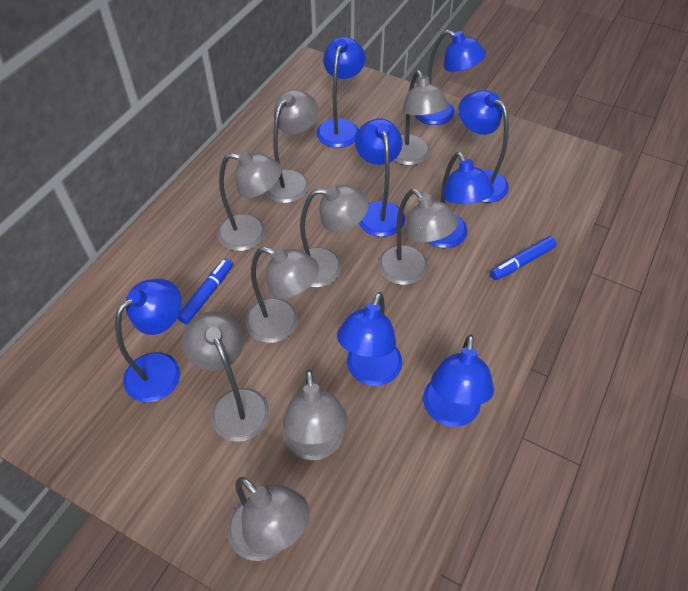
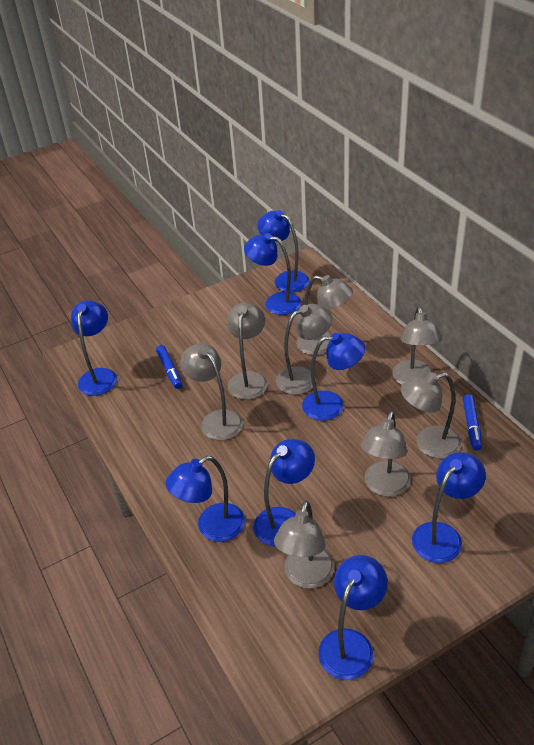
grey lamp: [182,311,270,442] [217,151,282,251] [227,477,310,561] [245,247,319,343] [265,90,318,203] [283,370,348,460] [300,185,369,288] [378,189,458,285] [393,70,448,166] = 9 -> [180,343,243,440] [227,303,268,400] [274,501,334,589] [276,304,332,395] [296,275,353,355] [361,411,411,497] [393,306,442,385] [401,372,461,459] = 8

